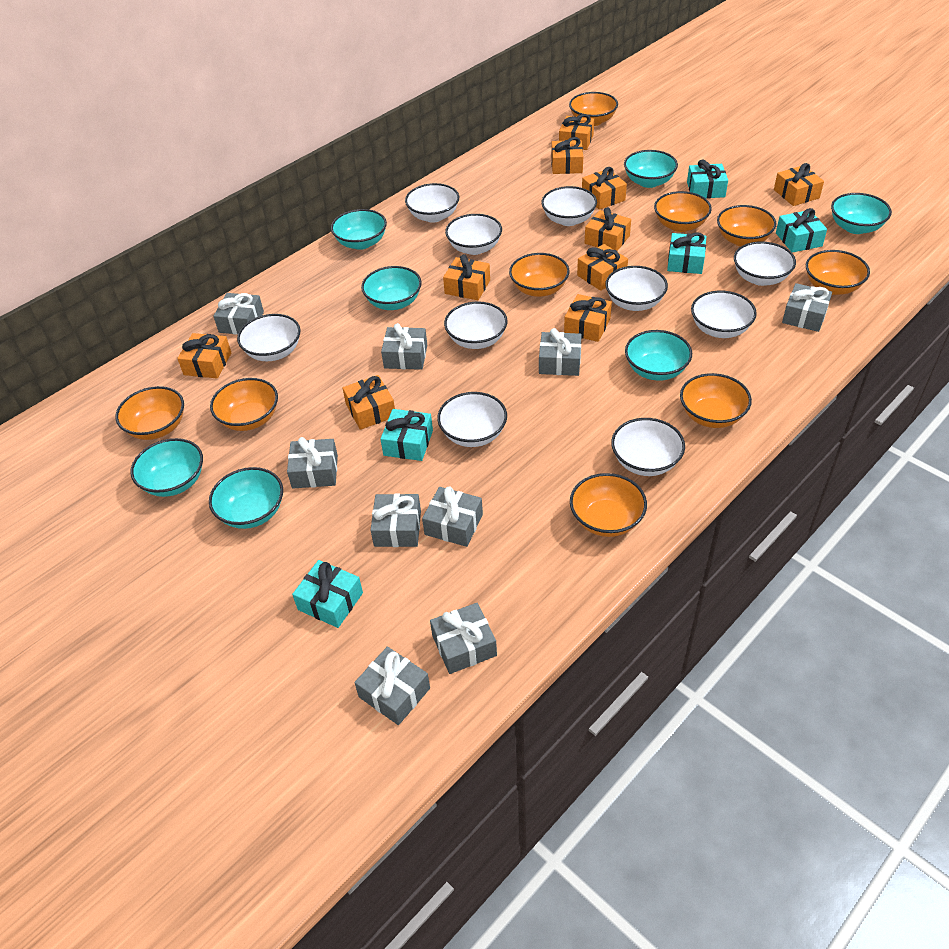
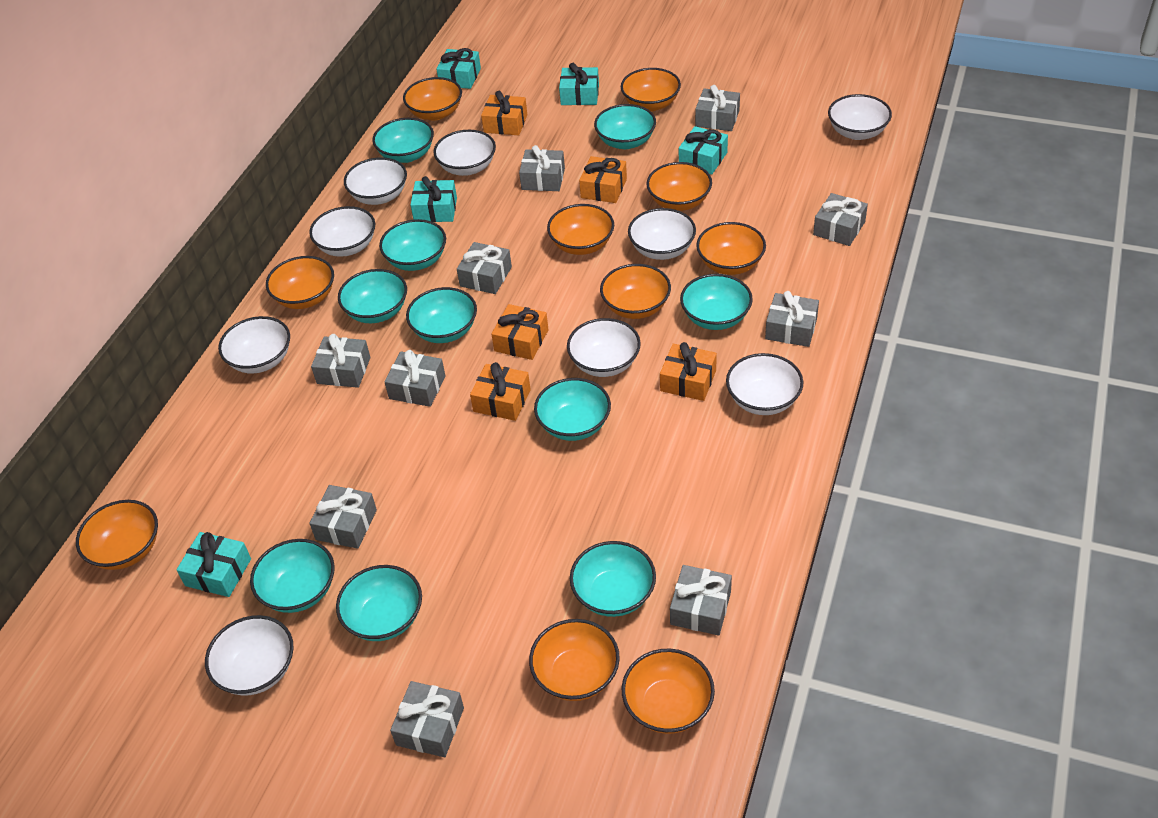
grey gift: [213,293,264,335] [287,437,338,488] [354,646,430,725] [370,493,421,547] [381,323,427,370] [422,486,483,547] [430,603,497,674] [539,328,582,376] [782,283,832,332] = 9 -> [309,485,377,549] [311,334,370,388] [384,350,445,407] [390,681,464,757] [457,242,512,294] [519,145,565,191] [670,565,732,636] [695,85,740,131] [765,291,819,347] [813,193,868,246] = 10
orange bowl: [116,386,184,440] [210,378,278,431] [509,253,570,297] [569,92,618,126] [570,473,647,537] [654,191,712,232] [680,373,752,428] [717,205,777,246] [806,250,870,295] = 9 -> [76,500,158,570] [266,256,334,309] [403,77,462,121] [529,619,620,701] [547,204,614,255] [600,264,671,319] [621,68,681,111] [622,649,715,734] [647,162,712,211] [696,222,766,275] = 10
orange gift: [177,333,231,378] [343,375,395,430] [443,254,490,300] [551,137,583,174] [559,114,594,150] [564,294,612,342] [577,244,628,291] [582,167,627,210] [585,207,631,251] [774,163,824,206] = 10 -> [470,362,531,421] [481,91,527,135] [492,304,548,360] [579,156,627,203] [660,342,717,401] = 5
turquoise bowl: [130,438,203,497] [209,467,283,529] [331,209,387,250] [361,266,422,310] [624,150,678,188] [625,330,692,381] [831,193,892,234] = 7 -> [250,539,335,613] [336,565,422,641] [338,269,407,323] [372,118,434,163] [379,219,446,271] [406,287,477,343] [534,378,611,441] [570,541,656,617] [594,104,656,149] [680,274,753,330] = 10
white bowl: [237,314,301,361] [405,183,459,223] [437,392,507,447] [444,301,508,349] [445,214,502,255] [541,186,597,226] [605,266,668,311] [611,418,685,476] [691,291,757,338] [734,241,796,286] = 10 -> [205,615,294,696] [218,316,290,374] [309,206,375,257] [344,157,407,205] [433,130,496,176] [567,318,641,377] [628,208,696,260] [726,353,803,415] [828,94,892,140] = 9

